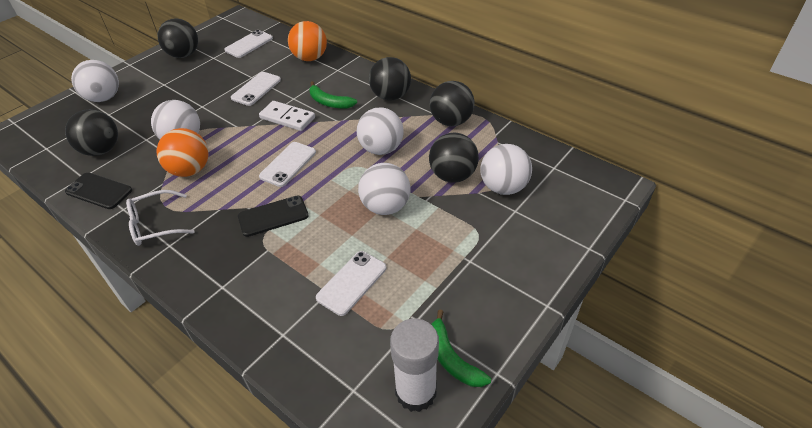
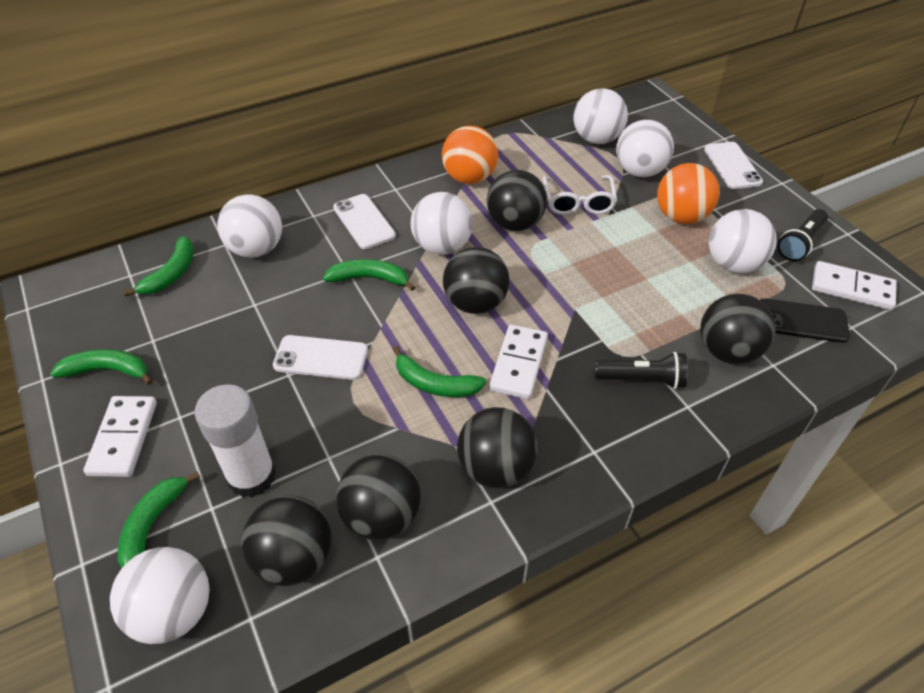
black ball: [65,109,118,156] [157,18,198,58] [369,57,411,101] [429,133,479,183] [430,81,475,126] = 5 -> [241,495,331,586] [336,454,421,540] [443,247,510,314] [457,407,538,488] [487,170,547,231] [700,294,775,364] = 6
black flashlight: none = 0 -> [595,352,688,389] [778,209,828,261] = 2
black phone: [65,173,132,209] [238,195,308,237] = 2 -> [760,298,850,343] = 1
green banana: [309,81,357,109] [431,310,491,387] = 2 -> [50,349,153,385] [118,471,200,568] [123,236,194,297] [323,259,415,291] [393,346,486,397] = 5
white ball: [71,60,119,102] [151,100,200,139] [357,107,404,155] [358,163,411,215] [480,144,532,195] = 5 -> [110,547,209,644] [217,194,282,258] [411,192,473,255] [574,88,628,144] [616,120,674,177] [709,209,777,273] = 6
white domino: [259,101,315,131] = 1 -> [83,396,157,477] [489,325,548,399] [812,261,897,310] = 3
white phone: [224,30,273,58] [231,72,281,106] [259,142,316,187] [316,251,386,316] = 4 -> [273,335,368,380] [333,194,396,249] [704,142,763,189] = 3

